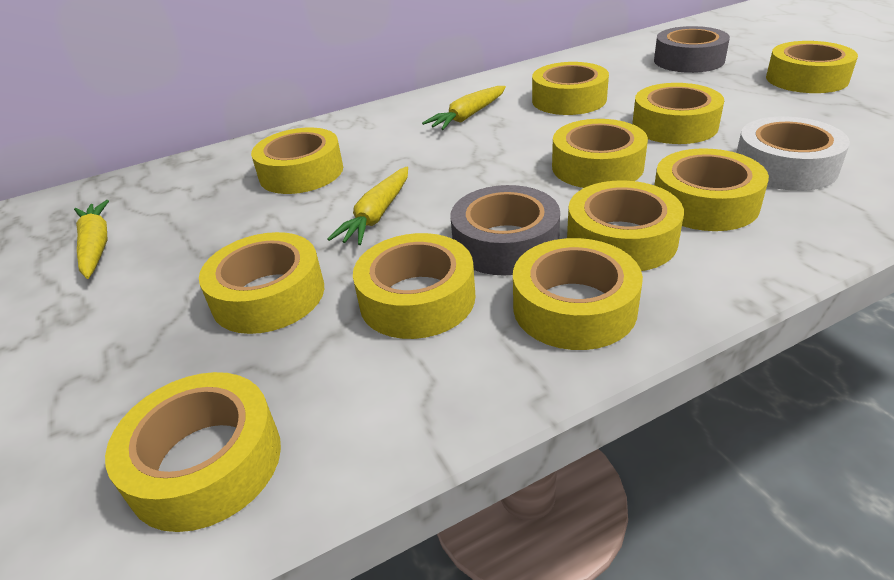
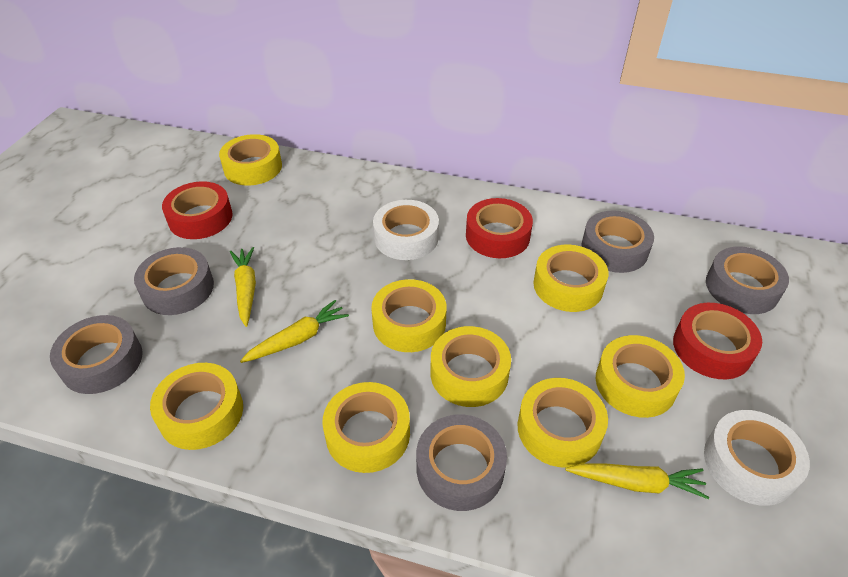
grey tape: [451,185,560,276] [654,26,730,73] = 2 -> [50,315,143,394] [134,247,214,315] [416,414,507,511] [581,211,654,273] [706,247,789,314] = 5
red tape: none = 0 -> [162,181,232,239] [466,198,533,258] [673,303,762,379] = 3
white tape: [736,117,850,191] = 1 -> [373,200,439,260] [704,410,810,506] = 2
yellow tape: [105,372,281,532] [199,232,324,334] [251,128,343,194] [353,233,475,339] [513,238,643,350] [532,62,609,115] [552,119,648,188] [567,180,684,271] [632,83,724,144] [654,148,769,231] [766,41,858,93] = 11 -> [150,363,243,450] [219,134,282,186] [322,382,410,473] [371,279,446,352] [431,326,511,407] [517,378,608,468] [533,245,608,312] [596,335,685,418] = 8

